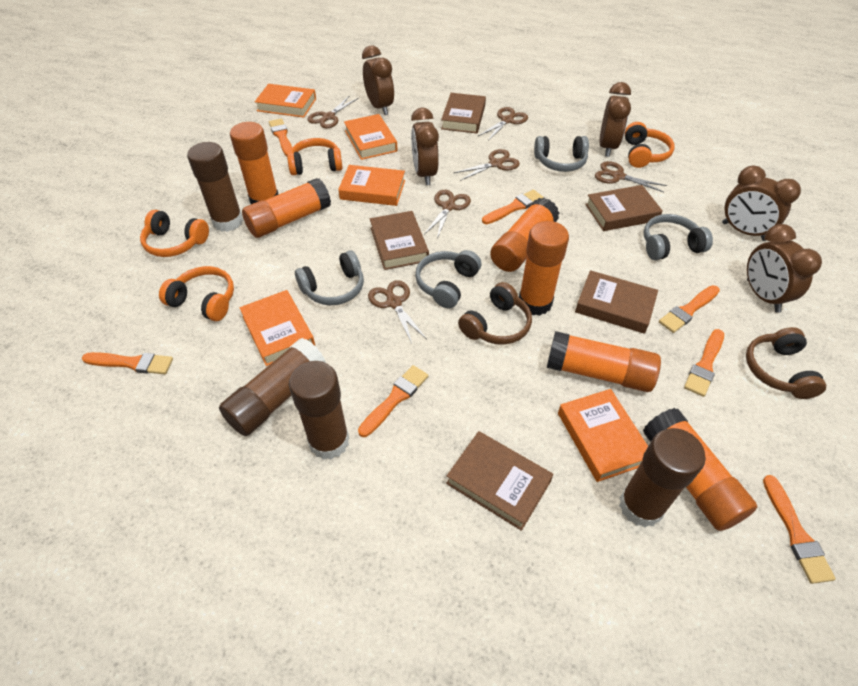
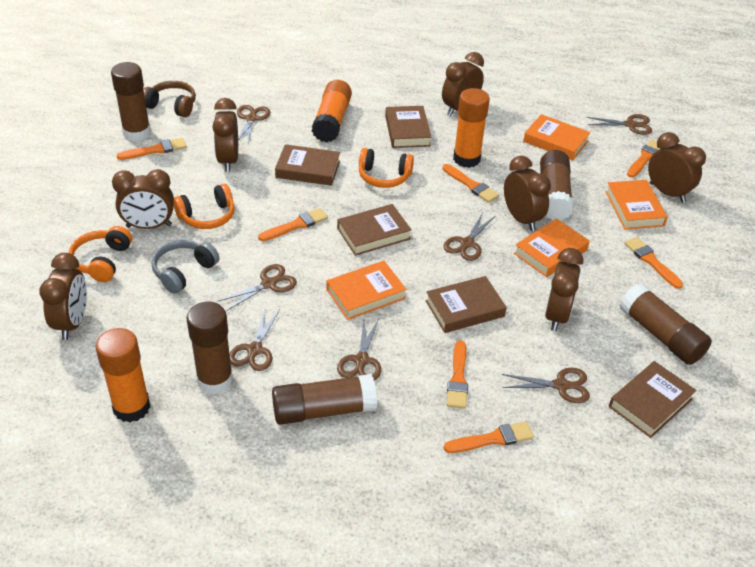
brown clock: [362,46,394,115] [411,107,439,185] [600,82,631,157] [722,165,801,241] [747,224,822,313] = 5 -> [39,253,87,340] [112,169,174,229] [212,98,238,172] [442,52,484,116] [504,156,551,231] [545,248,583,331] [648,132,706,203] = 7
brown glue stick: [187,142,243,232] [219,338,326,436] [289,361,349,460] [619,428,706,527] = 4 -> [111,62,151,142] [187,302,233,395] [272,374,377,425] [540,150,574,220] [619,283,712,365] = 5
brown headphones: [458,282,532,345] [746,327,826,399] = 2 -> [143,81,196,117] = 1
brown scissors: [308,96,358,129] [368,280,426,344] [424,190,471,239] [454,149,520,181] [478,107,528,141] [595,161,667,192] = 6 -> [219,264,297,311] [230,307,280,371] [237,105,270,145] [337,319,381,381] [443,213,495,261] [502,368,590,403] [586,114,652,135] = 7
grey headphones: [295,250,364,305] [415,250,481,308] [534,136,589,172] [644,214,713,260] = 4 -> [152,240,219,294] = 1
orange book: [239,290,315,366] [255,84,316,118] [338,165,405,206] [344,114,398,160] [558,389,648,482] = 5 -> [327,261,407,320] [514,218,590,277] [523,114,590,160] [605,180,668,230] = 4
orange glue stick: [230,122,279,204] [242,178,331,238] [490,198,559,272] [519,221,569,316] [547,331,661,392] [643,408,757,531] = 6 -> [96,328,150,422] [312,80,352,142] [453,88,490,168] = 3
orange headphones: [140,210,209,257] [159,266,234,321] [287,138,343,175] [625,122,674,168] = 4 -> [69,226,132,282] [174,184,235,229] [359,148,414,188] = 3

